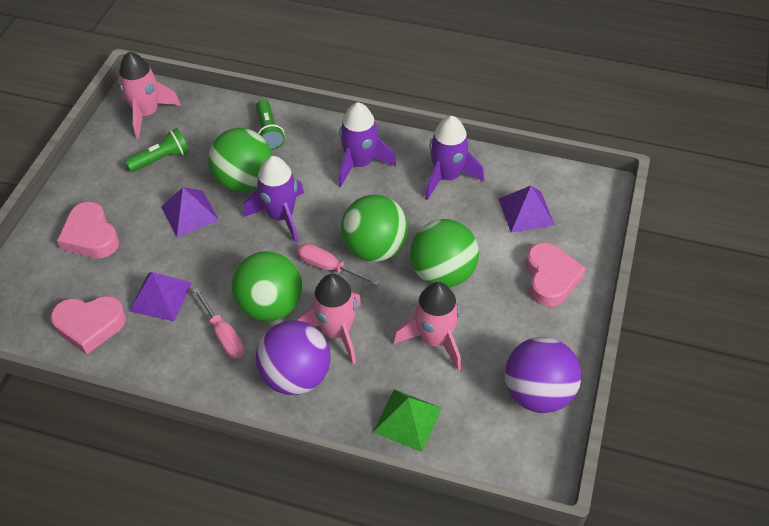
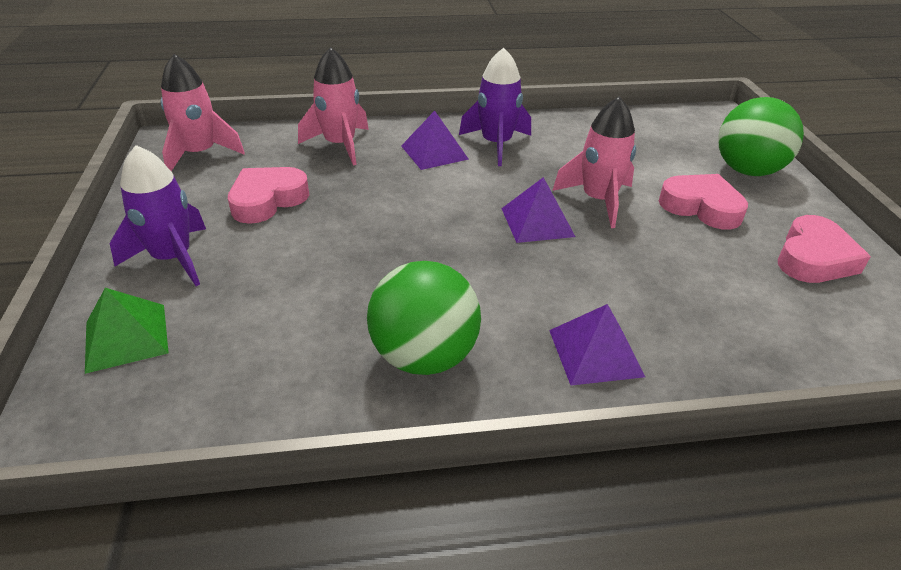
green ball: [208,128,272,192] [232,251,302,321] [341,195,408,262] [410,219,479,287] = 4 -> [367,261,481,375] [718,97,804,176] = 2
green flashlight: [125,128,189,172] [256,100,285,150] = 2 -> none = 0
pink screwdriver: [193,288,244,359] [298,244,380,286] = 2 -> none = 0
purple ball: [256,320,331,395] [505,337,581,413] = 2 -> none = 0
purple rocket: [244,156,304,243] [338,102,396,187] [425,116,484,200] = 3 -> [110,145,206,286] [459,48,531,166] = 2

